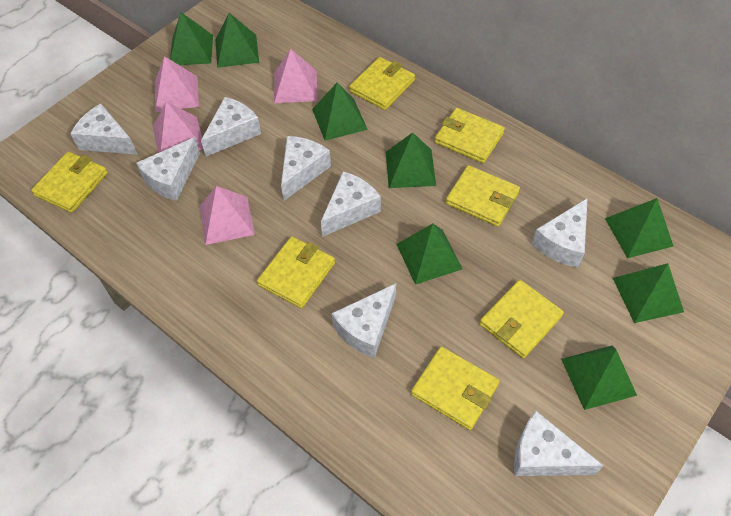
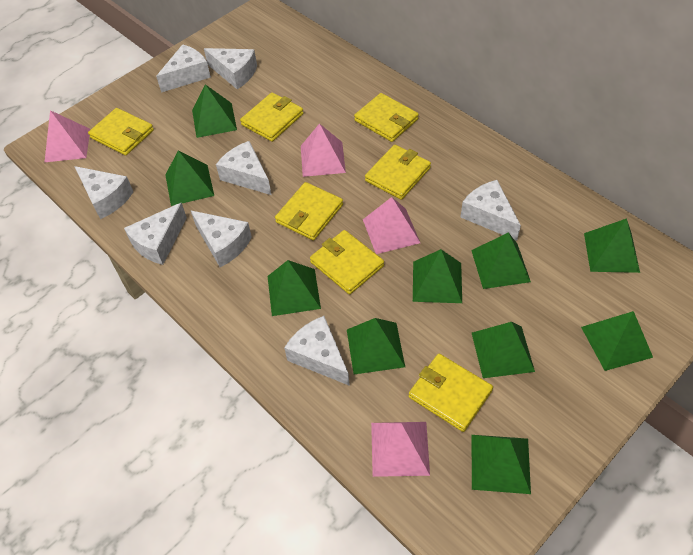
green pyramid: [170,12,213,65] [215,13,259,68] [312,82,368,141] [386,132,436,188] [397,224,462,285] [561,346,637,410] [605,198,673,258] [613,263,684,323] = 8 -> [165,150,214,206] [192,84,237,138] [268,260,321,316] [347,318,405,374] [413,249,462,303] [471,232,531,289] [471,435,531,494] [472,322,535,378] [581,311,653,371] [584,218,640,273] = 10

